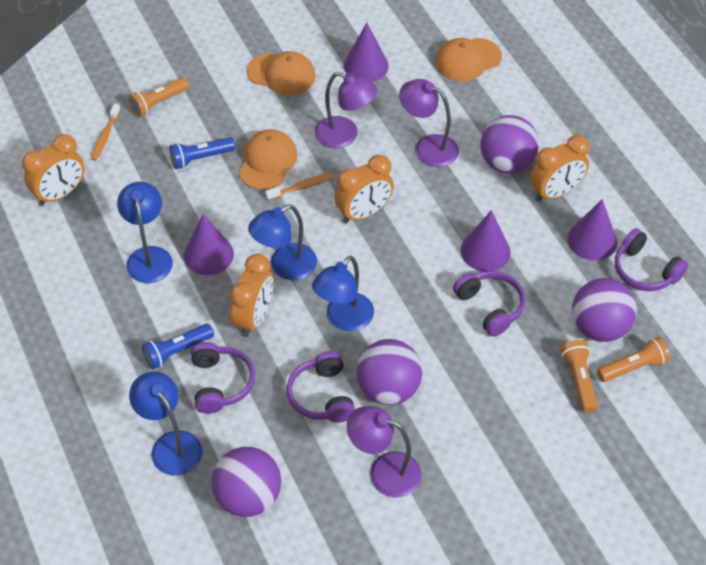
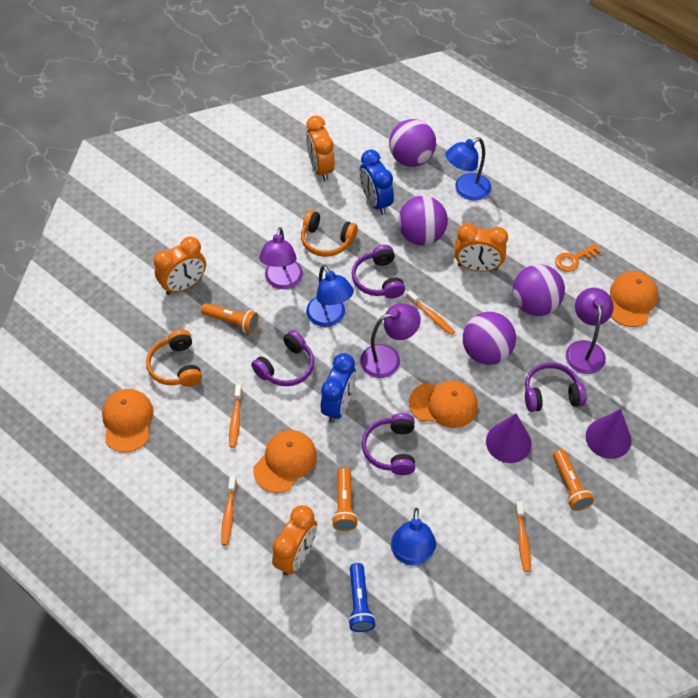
blue clock: none = 0 -> [321,353,356,423] [360,149,394,215] = 2
blue flashlight: [142,324,214,369] [170,137,235,169] = 2 -> [348,563,376,632] = 1
blue lamp: [117,182,173,283] [129,371,203,476] [248,205,317,280] [312,256,374,331] = 4 -> [306,265,354,327] [391,508,436,566] [445,137,491,201] = 3
orange cap: [239,129,297,190] [247,51,316,95] [435,38,502,81] = 3 -> [102,389,154,452] [253,430,317,493] [409,381,478,428] [610,271,658,327] = 4
orange headphones: none = 0 -> [146,329,202,387] [301,210,358,257] = 2
orange key: none = 0 -> [555,244,601,272] = 1
orange toothbrush: [91,103,120,161] [265,173,335,201] = 2 -> [221,476,237,545] [229,385,242,448] [406,290,455,335] [515,501,531,572] = 4
purple cone: [184,214,234,275] [344,23,389,82] [461,210,511,272] [567,199,617,260] = 4 -> [486,414,532,463] [585,409,631,459] = 2

